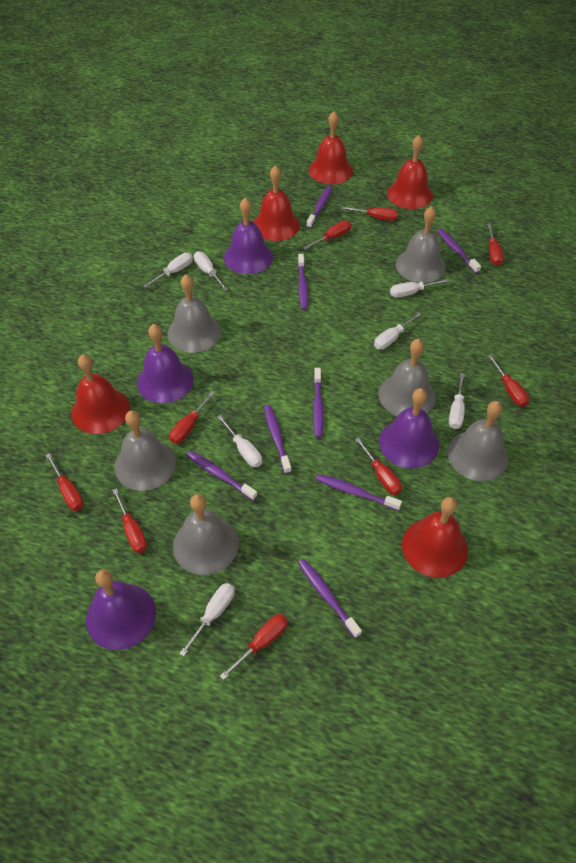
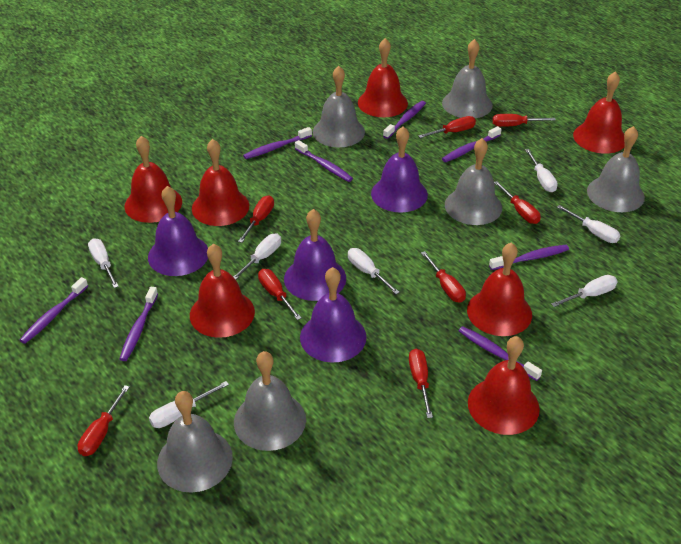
red bell: [71,354,130,434] [253,165,300,241] [309,111,353,184] [387,135,433,209] [402,497,468,578] = 5 -> [124,136,182,223] [190,244,255,338] [192,139,249,226] [358,38,408,117] [467,242,532,336] [468,336,540,435] [573,71,625,154] = 7
red screwdriver: [45,453,83,511] [112,488,147,553] [169,391,215,444] [220,614,288,680] [303,220,351,249] [341,206,398,221] [355,437,402,495] [487,223,504,266] [487,354,529,407] = 9 -> [78,385,129,456] [238,196,274,243] [258,269,302,320] [409,349,433,418] [418,116,476,138] [421,251,466,303] [493,114,556,127] [494,181,541,224] = 8

